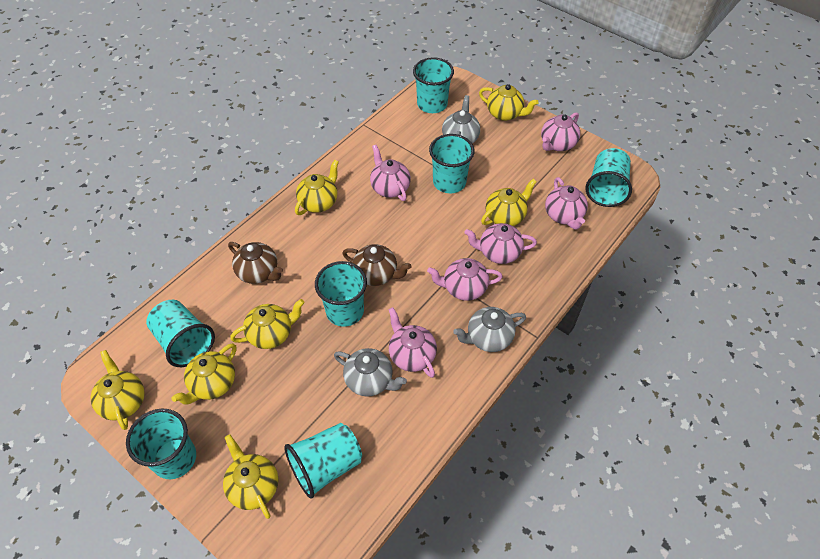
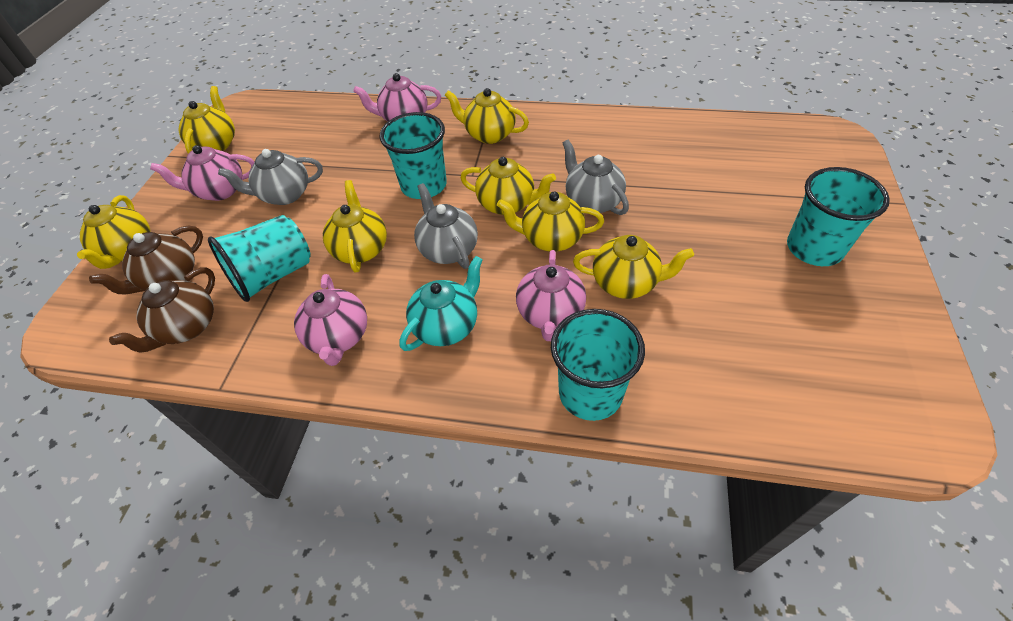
pink teapot: [370,145,411,201] [388,307,437,378] [427,258,503,301] [465,223,537,264] [541,112,580,151] [545,177,588,230] = 6 -> [150,145,255,201] [294,274,367,366] [353,73,441,122] [516,250,586,341] = 4
turquoise cup: [126,409,196,479] [146,300,215,367] [284,423,362,499] [315,261,367,327] [413,57,454,113] [429,134,475,193] [586,148,632,207] = 7 -> [208,215,311,302] [379,112,447,199] [551,309,645,421] [787,167,890,266] = 4
turquoise teapot: none = 0 -> [399,256,483,351] = 1

